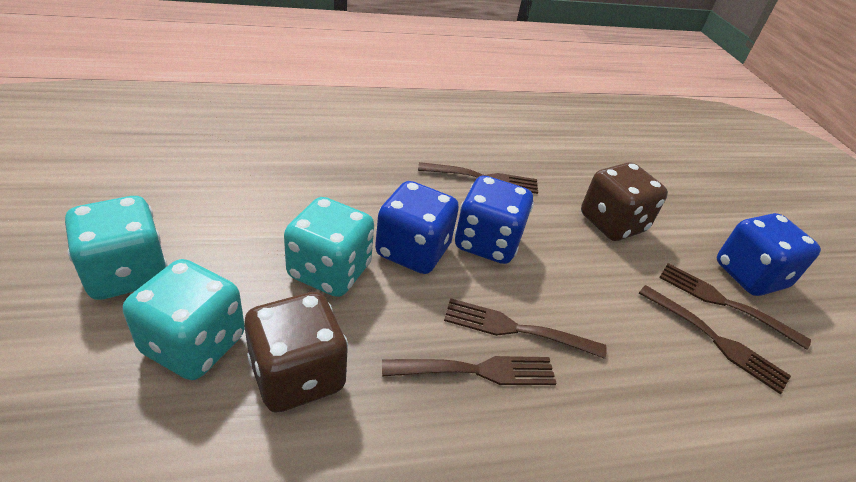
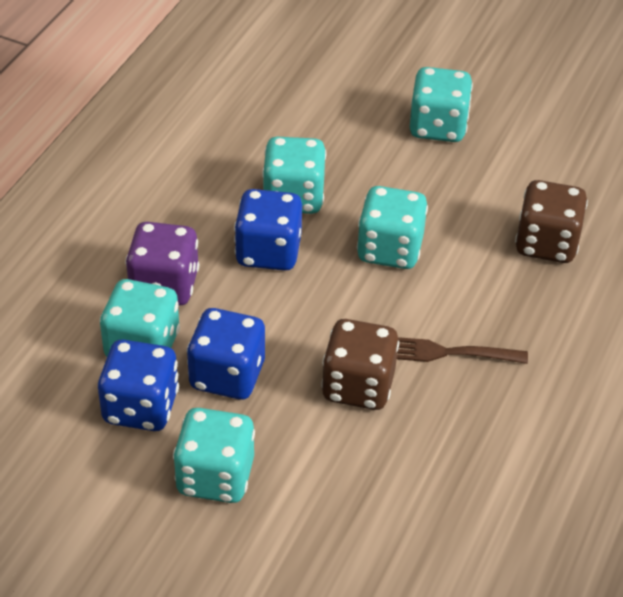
brown fork: [382,356,557,385] [418,162,538,194] [444,298,607,359] [639,285,791,394] [659,263,811,350] = 5 -> [397,337,528,364] = 1
purple dice: none = 0 -> [125,222,199,306] = 1
turquoise dice: [65,196,168,300] [123,259,245,380] [284,197,374,297] = 3 -> [100,279,180,357] [173,408,255,503] [262,137,327,214] [357,186,428,269] [410,67,473,142] = 5

